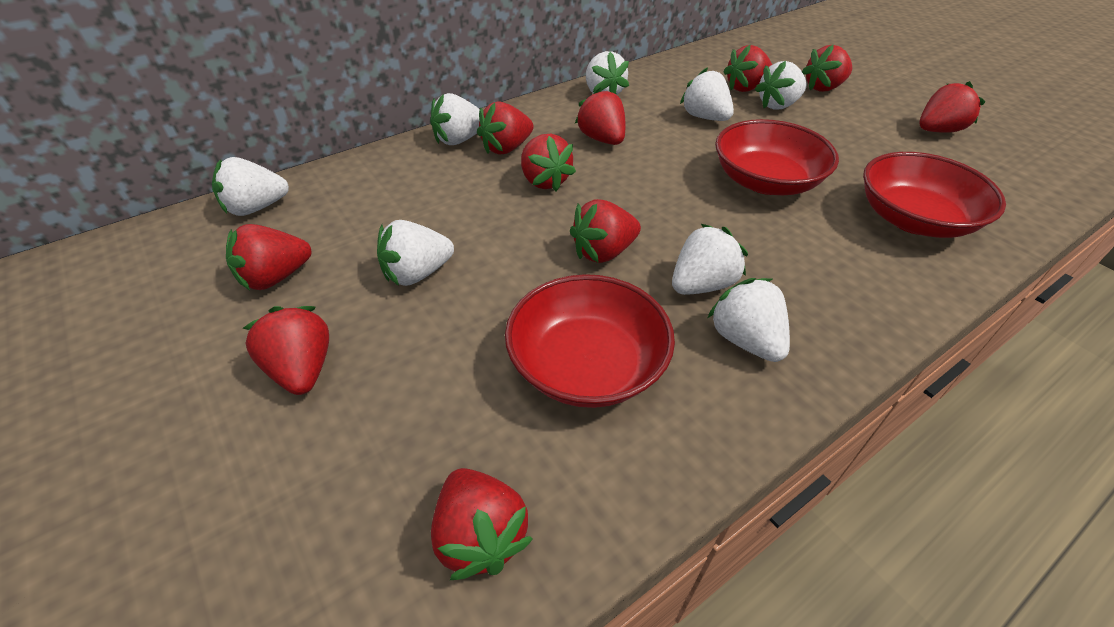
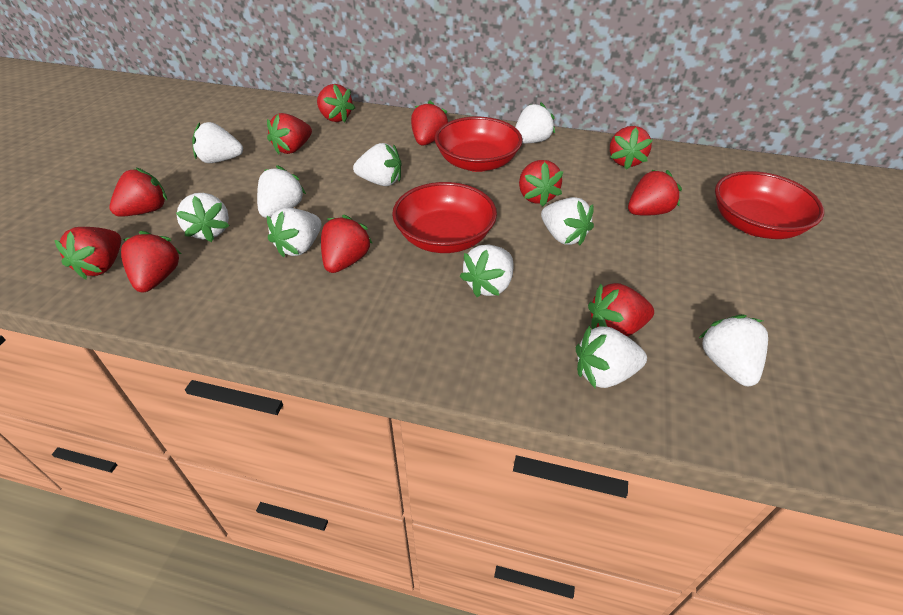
red strawberry: [226,224,311,290] [242,306,329,395] [431,468,533,580] [477,102,534,155] [521,134,576,191] [570,199,641,263] [575,87,625,145] [724,45,772,92] [802,44,852,92] [919,81,985,133] = 10 -> [54,227,121,280] [110,167,167,217] [121,231,181,292] [267,113,312,154] [317,84,355,122] [321,215,373,273] [411,101,448,146] [519,160,563,207] [588,283,654,337] [610,126,652,170] [628,170,682,216] = 11
white strawberry: [212,157,289,216] [377,220,454,286] [430,93,480,145] [586,51,629,95] [672,224,748,295] [680,67,734,121] [707,278,790,362] [755,61,807,110] = 8 -> [176,193,229,242] [192,122,243,163] [257,165,306,218] [267,208,322,258] [353,143,402,186] [460,244,514,297] [515,102,555,143] [541,197,594,246] [576,325,647,388] [699,314,768,386] = 10

